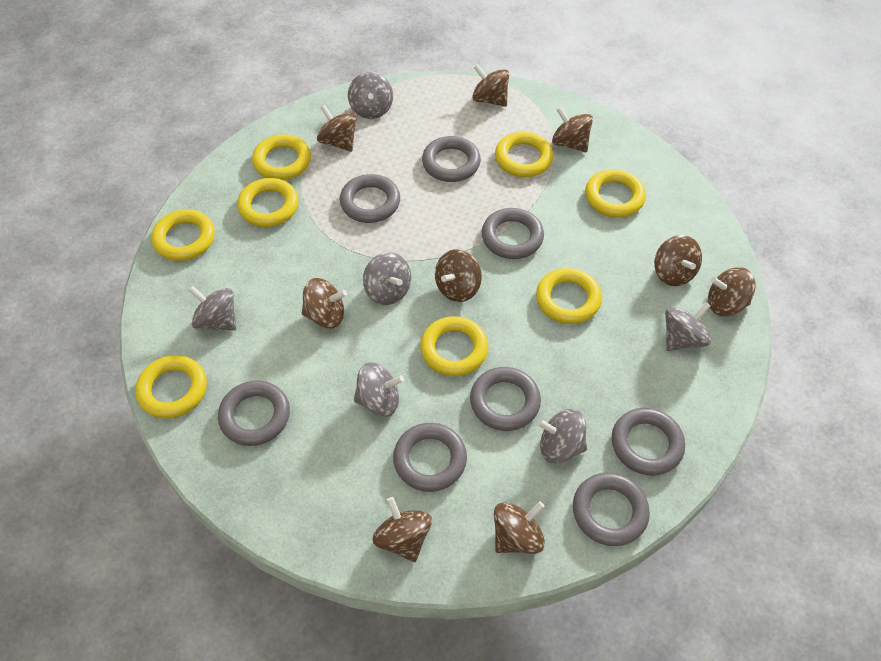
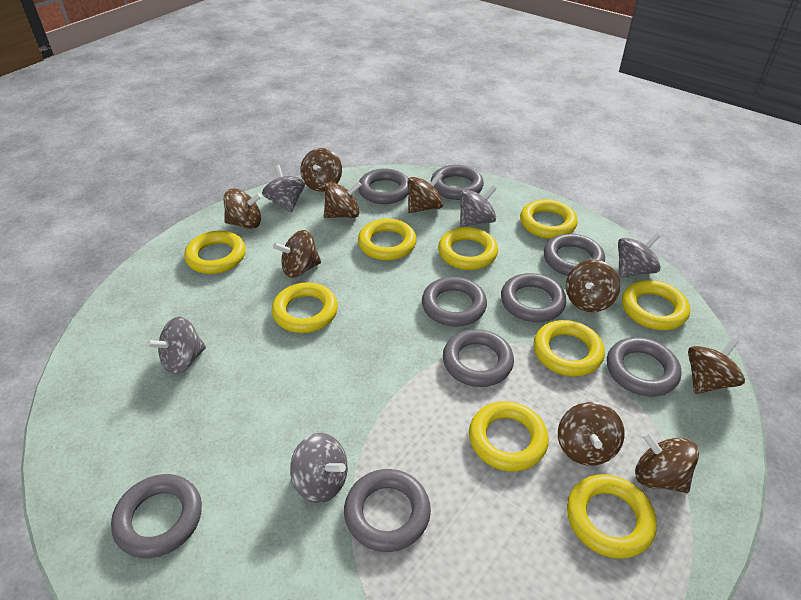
grey ring: [218,380,290,446] [340,174,400,223] [393,423,467,492] [422,136,481,182] [470,367,541,431] [482,208,544,259] [573,473,650,546] [612,408,685,476] = 8 -> [111,474,202,558] [344,469,431,552] [358,168,408,204] [422,277,487,327] [431,165,484,200] [443,329,514,387] [501,273,566,322] [544,233,605,276] [607,337,682,396] = 9
grey spinning top: [189,286,236,331] [348,72,393,119] [354,363,404,417] [363,252,411,305] [537,409,587,464] [665,302,711,351] = 6 -> [147,317,206,374] [262,165,305,212] [290,433,348,503] [460,185,497,227] [618,233,661,278] = 5
yellow ring: [135,355,207,418] [151,209,215,261] [237,178,298,227] [252,134,311,180] [420,316,488,376] [495,132,553,177] [536,268,602,324] [585,169,646,218] = 8 -> [184,231,246,274] [272,282,338,333] [358,219,417,260] [438,227,498,270] [469,401,549,471] [520,199,578,239] [533,320,605,376] [567,474,657,559] [622,280,690,330] = 9

